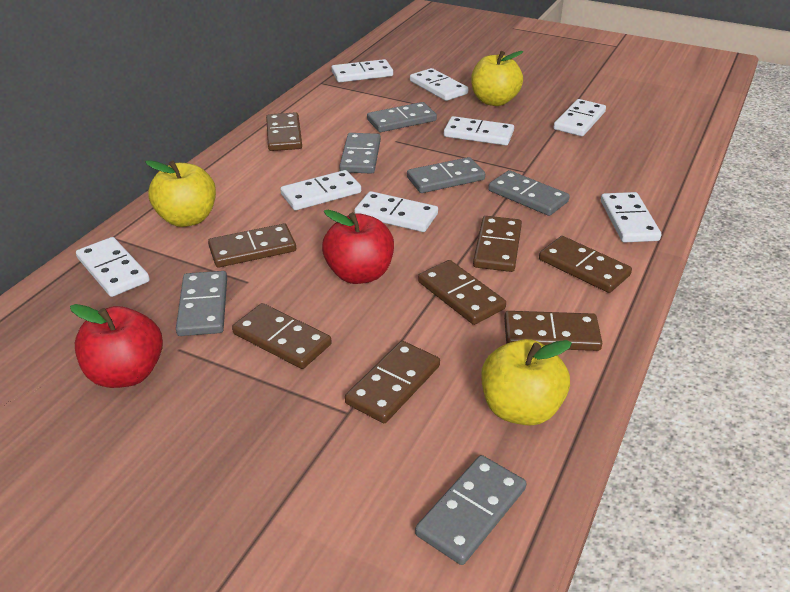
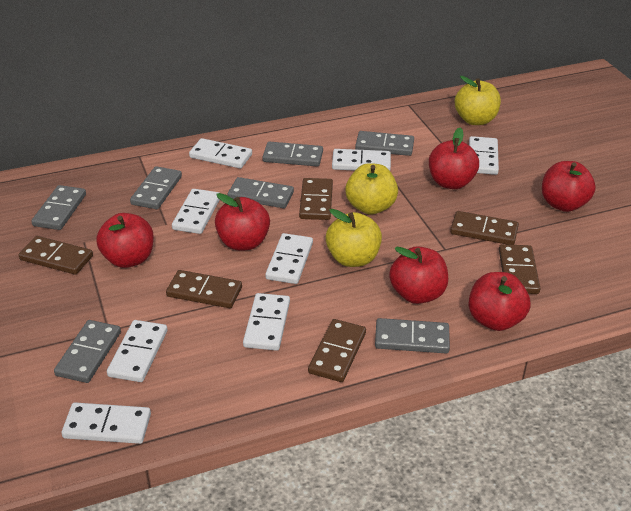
brown domino: [208,224,296,267] [232,303,332,369] [266,112,302,151] [345,341,440,423] [418,260,506,325] [473,216,522,272] [504,311,602,351] [539,236,632,293] = 8 -> [19,236,93,275] [166,270,242,308] [299,178,333,220] [308,319,366,382] [450,211,519,245] [499,244,540,294] = 6
grey domino: [176,271,227,336] [339,133,381,174] [367,102,437,132] [407,157,485,193] [415,455,527,565] [488,170,570,216] = 6 -> [31,185,86,230] [54,320,121,383] [130,166,182,209] [228,177,294,208] [262,142,323,167] [355,131,414,156] [375,318,450,353] = 7
red apple: [70,304,163,388] [322,210,394,284] = 2 -> [96,213,154,268] [215,193,270,251] [389,246,448,304] [429,128,479,189] [468,272,530,331] [542,161,595,212] = 6

